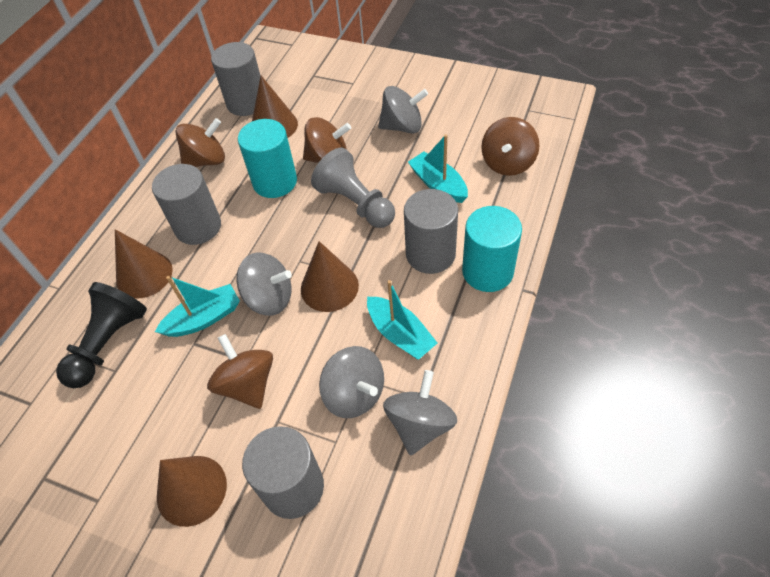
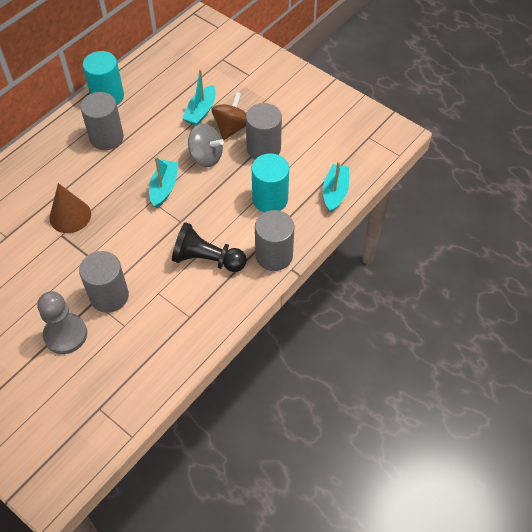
brown cone: [115,229,173,299] [157,456,227,527] [252,76,298,138] [301,241,359,312] = 4 -> [49,183,91,233] = 1
brown spinning top: [176,118,225,167] [207,334,273,409] [303,117,351,163] [481,117,539,176] = 4 -> [211,92,246,140] = 1
grey spinning top: [236,252,292,316] [319,346,384,418] [378,86,428,134] [383,370,457,456] = 4 -> [188,124,224,167] = 1

